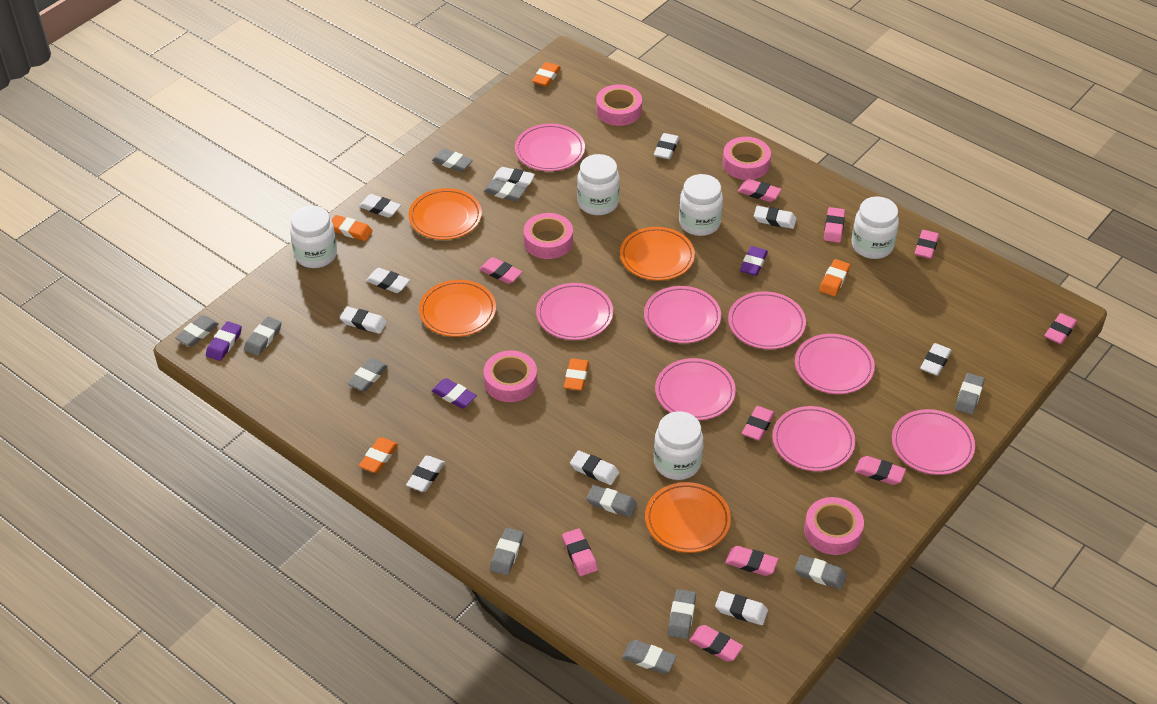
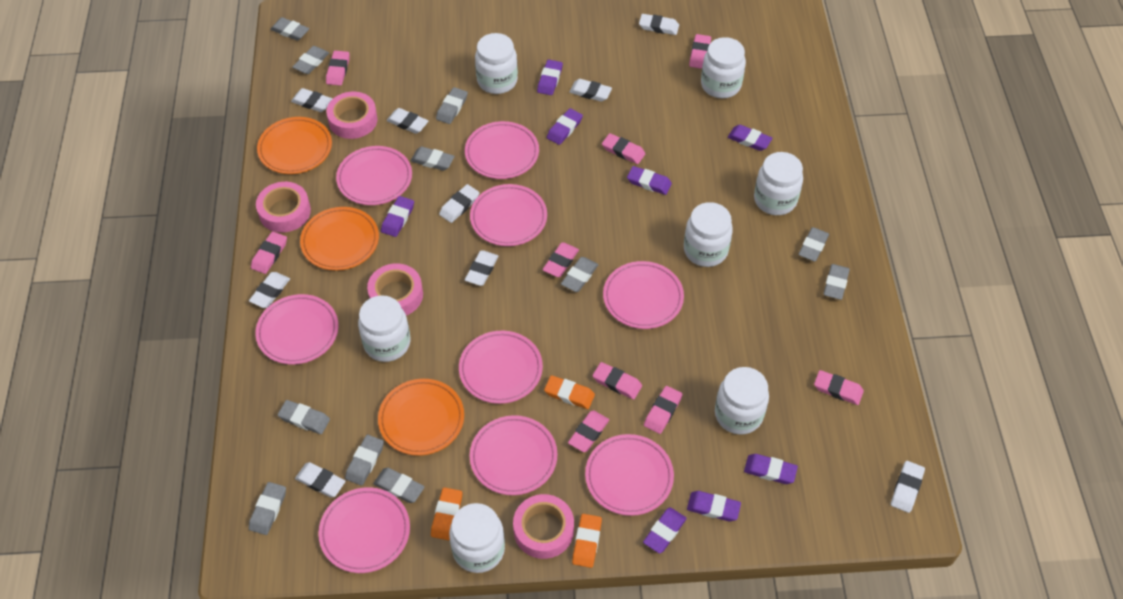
orange eraser: [331,215,373,241] [359,437,398,473] [532,62,561,87] [564,358,589,391] [819,259,850,296] = 5 -> [431,487,462,540] [544,375,595,409] [572,514,602,568] = 3
orange plate: [409,188,482,240] [419,280,496,337] [620,227,695,281] [645,482,731,553] = 4 -> [257,117,332,174] [300,207,379,271] [378,379,464,456] = 3
pink eraser: [479,257,522,284] [562,529,598,576] [689,625,743,662] [725,546,778,576] [738,179,781,202] [742,406,775,440] [824,207,845,243] [855,456,906,485] [915,230,939,259] [1044,313,1077,344] = 10 -> [251,231,287,274] [326,51,349,86] [542,242,579,277] [568,410,609,452] [592,362,642,399] [602,133,645,164] [644,386,683,434] [689,34,711,69] [814,370,864,405] = 9
pink plate: [515,124,585,171] [536,283,613,340] [644,286,721,343] [655,358,736,420] [728,291,806,349] [772,406,855,471] [795,334,875,394] [892,409,975,475] = 8 -> [255,294,338,365] [318,487,410,573] [336,146,412,205] [459,331,543,404] [465,121,539,179] [470,184,547,246] [470,415,557,495] [585,434,674,516] [603,261,684,329] = 9
pink tape: [483,350,537,402] [523,213,573,259] [596,85,642,126] [723,137,771,180] [804,497,864,555] = 5 -> [256,182,311,233] [326,92,378,139] [367,263,423,316] [513,494,574,559] = 4
purple eraser: [206,321,242,361] [432,378,477,408] [740,246,768,276] = 3 -> [381,196,414,237] [537,60,563,95] [547,108,583,145] [627,166,672,195] [643,507,687,554] [687,491,741,521] [728,125,772,151] [744,454,798,484] = 8
white eraser: [340,307,387,334] [359,194,401,218] [366,268,410,293] [406,456,445,492] [493,167,535,188] [570,450,619,485] [654,133,679,159] [715,591,768,625] [754,206,796,229] [920,343,952,376] = 10 -> [249,272,290,308] [291,88,332,112] [295,462,346,498] [387,108,428,134] [439,184,479,223] [465,250,499,286] [569,79,612,102] [639,14,679,35] [891,461,925,513] = 9
white jar: [290,206,337,268] [577,154,620,215] [654,411,703,480] [679,174,723,236] [852,197,899,259] = 5 -> [358,295,410,362] [449,503,505,573] [475,33,518,94] [684,202,733,267] [701,37,746,98] [715,367,769,435] [754,152,803,215] = 7

